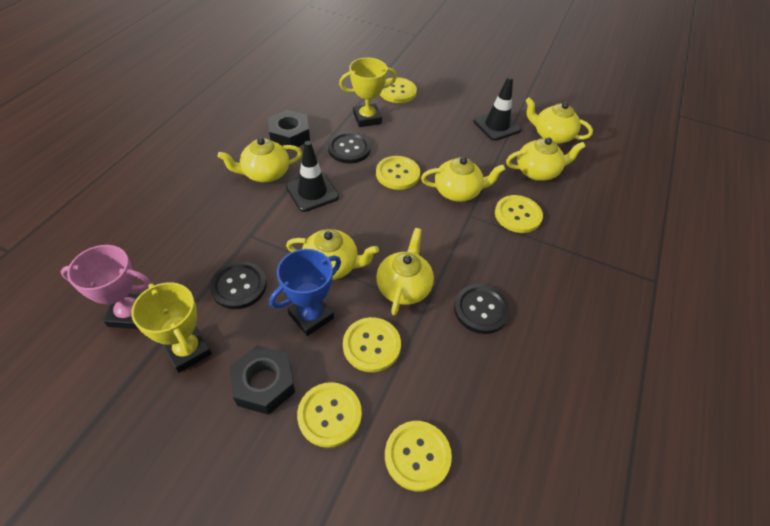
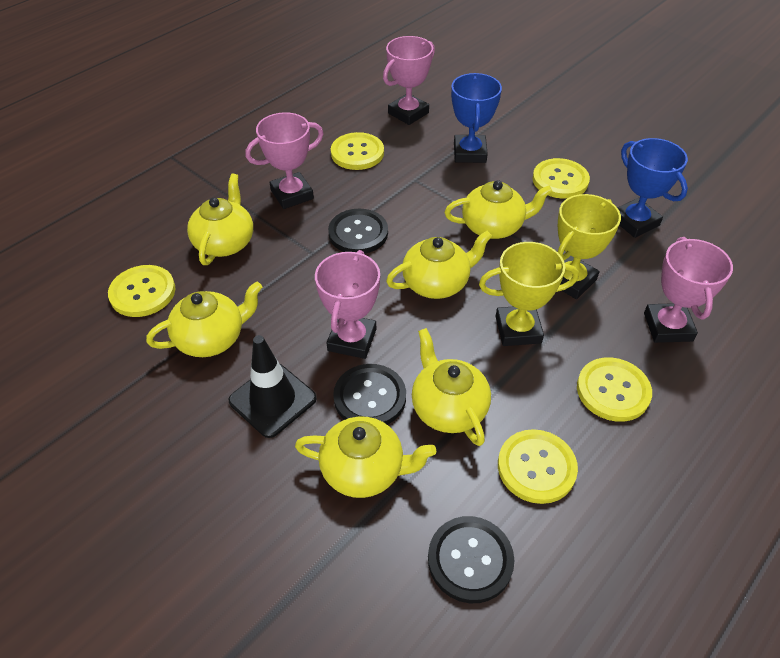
black nut: [230,345,295,415] [268,110,310,150] = 2 -> none = 0
black traffic cone: [286,141,339,212] [474,76,521,141] = 2 -> [229,335,317,438] = 1
blue trophy: [269,249,341,336] = 1 -> [451,73,502,163] [617,138,688,238] = 2
pink trophy: [61,245,150,329] = 1 -> [245,112,324,209] [315,250,380,359] [383,36,435,125] [644,237,733,343] = 4
yellow button: [297,382,362,448] [343,317,401,372] [376,156,420,190] [380,77,417,103] [385,421,452,492] [495,195,543,233] = 6 -> [108,265,175,317] [331,132,384,170] [498,429,578,504] [532,158,590,199] [577,358,652,422] = 5

